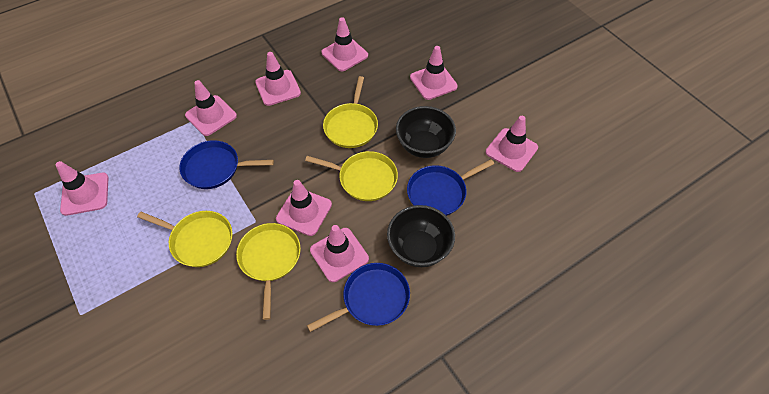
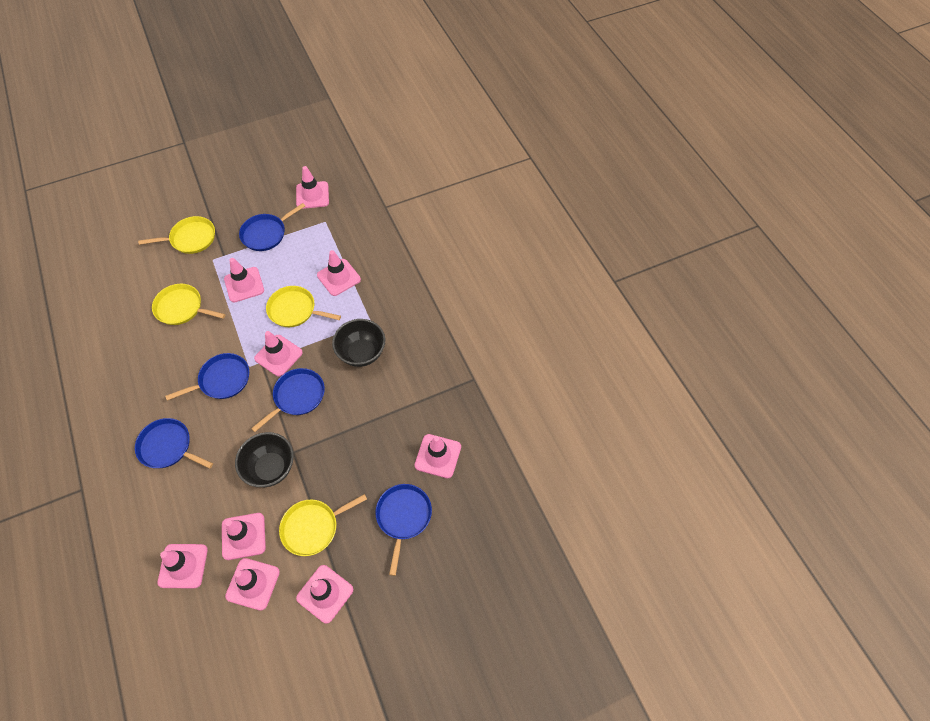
blue pan: [179,140,274,189] [307,263,410,332] [407,159,494,216] = 3 -> [135,418,213,469] [165,353,249,401] [239,203,305,251] [251,368,325,432] [375,484,432,576] = 5
pink traffic cone: [56,161,109,216] [185,80,237,136] [255,52,301,106] [276,180,332,236] [310,225,369,282] [321,17,368,71] [410,46,458,100] [485,116,538,172] = 8 -> [158,544,208,588] [222,513,266,560] [224,258,264,302] [225,558,280,611] [254,331,303,377] [296,166,329,209] [296,565,353,624] [317,250,361,296] [415,434,461,478] = 9

